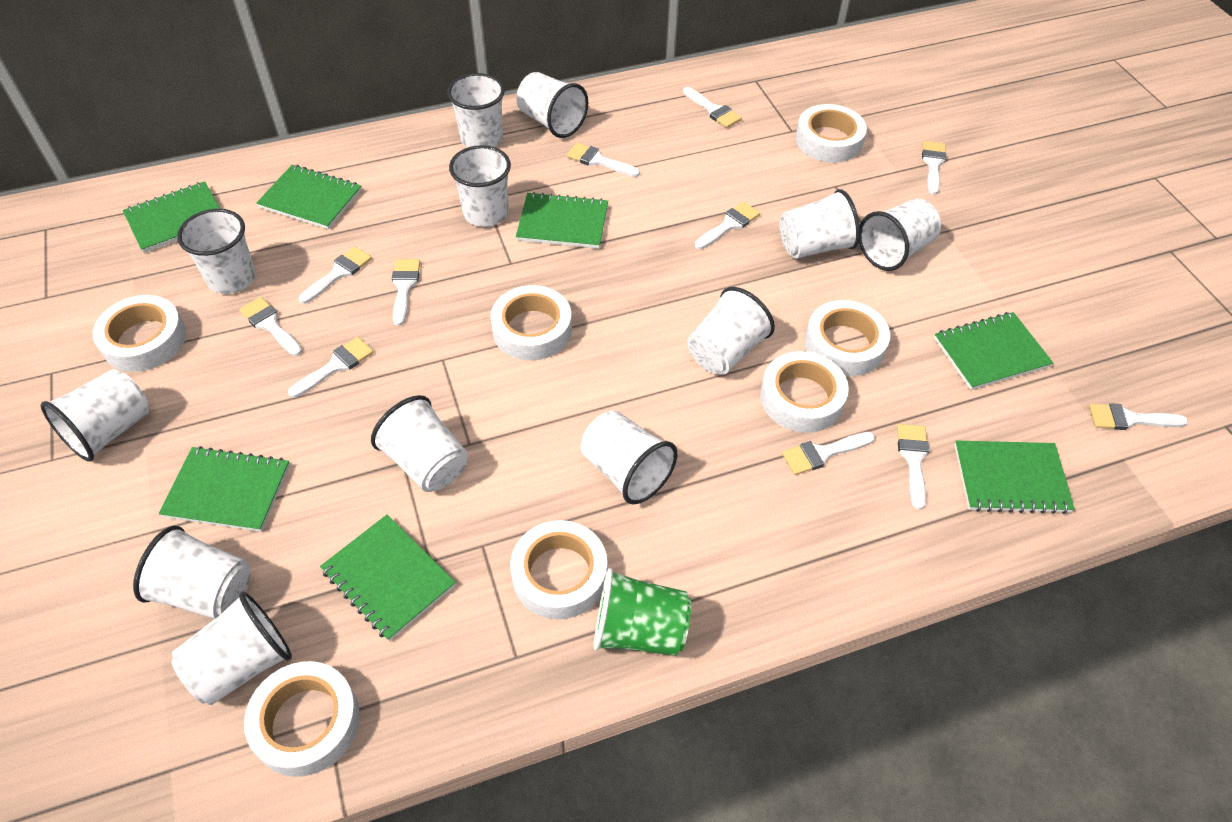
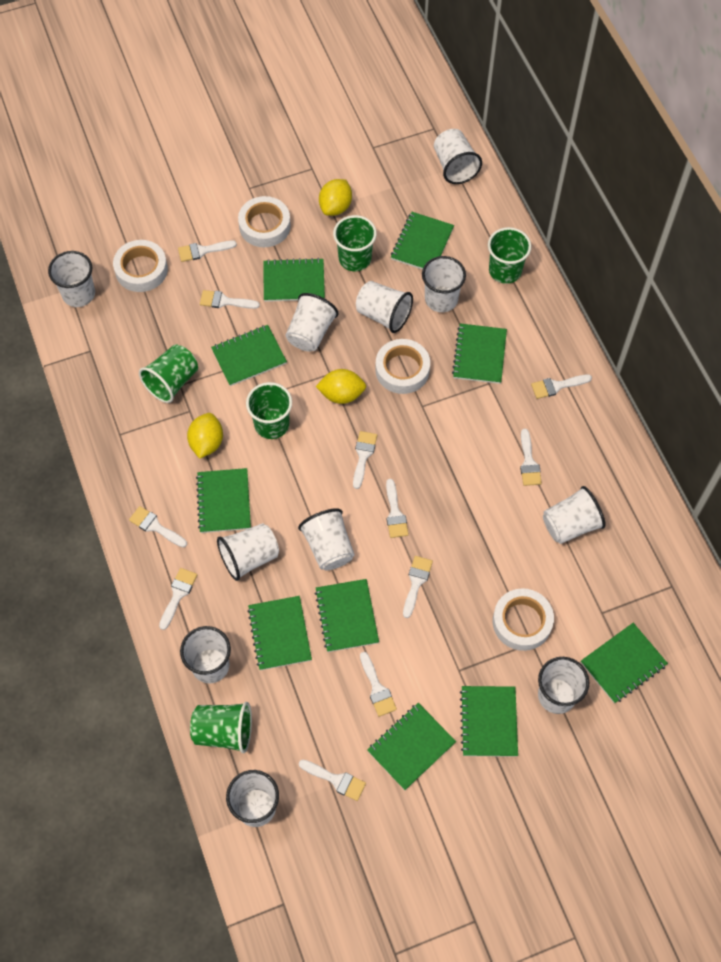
green cup: [593,568,691,656] = 1 -> [139,344,198,403] [190,702,252,753] [246,382,292,439] [333,215,377,271] [488,227,531,284] = 5
green notebook: [123,181,220,253] [159,446,290,532] [256,165,362,229] [320,514,456,641] [516,192,608,248] [934,312,1053,390] [954,441,1075,514] = 7 -> [196,468,251,533] [211,325,287,386] [247,596,312,670] [263,258,325,302] [315,579,379,652] [367,703,456,790] [391,212,454,270] [452,323,507,384] [460,686,518,757] [581,623,668,703] = 10
white cup: [41,369,149,462] [133,525,250,619] [171,592,292,705] [177,209,256,294] [371,395,468,492] [447,73,505,147] [449,145,511,227] [516,72,588,138] [581,410,677,504] [687,287,775,375] [780,189,860,259] [859,199,941,271] = 12 -> [48,251,95,307] [180,626,231,683] [217,523,279,581] [226,770,279,827] [286,293,339,352] [298,508,355,570] [356,281,413,333] [422,256,466,312] [434,129,482,184] [538,657,589,714] [543,486,606,544] = 11
white tape: [92,295,186,372] [244,661,360,777] [490,285,572,361] [510,520,607,620] [760,351,849,433] [795,104,867,163] [804,300,890,376] = 7 -> [113,240,168,292] [238,196,291,247] [375,339,430,394] [493,588,554,651] = 4
yellow lemon: none = 0 -> [187,413,223,459] [316,369,366,404] [319,179,352,216] = 3

